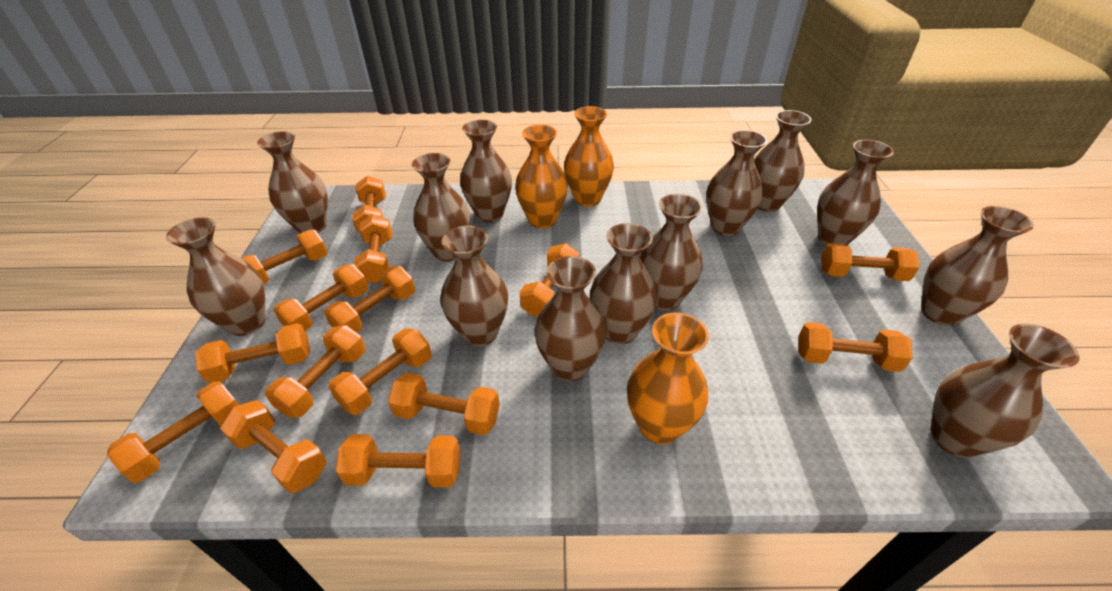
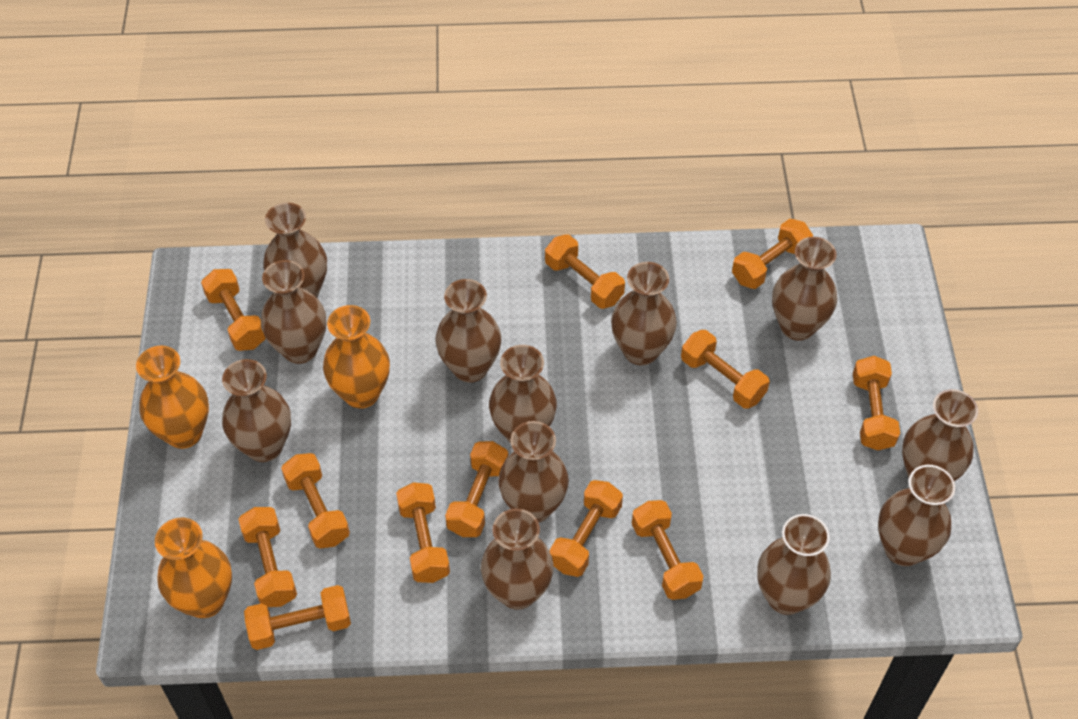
brown vase: [166,217,266,336] [257,131,328,233] [412,153,470,262] [441,226,508,346] [460,120,512,222] [535,256,607,381] [590,223,658,344] [640,194,703,311] [706,130,767,236] [754,110,812,212] [817,140,894,246] [921,206,1034,326] [931,324,1080,458] = 13 -> [222,359,291,462] [261,260,326,364] [263,202,327,297] [435,279,501,382] [481,509,554,610] [489,345,557,443] [498,421,569,522] [611,262,677,365] [757,514,831,615] [772,237,837,341] [878,465,955,566] [902,389,978,481] = 12
orange dumbbell: [107,382,239,483] [195,323,310,383] [220,400,326,493] [241,229,328,284] [265,325,366,418] [273,264,368,331] [324,266,415,332] [328,328,432,415] [336,434,460,488] [352,176,386,233] [354,214,392,283] [388,372,500,435] [520,243,579,317] [798,322,913,372] [821,243,919,281] = 15 -> [201,269,266,351] [238,507,297,607] [244,585,351,650] [281,453,350,549] [396,482,450,583] [445,441,508,537] [545,234,625,309] [550,480,623,577] [632,500,703,600] [681,330,770,408] [732,219,813,289] [853,356,900,451] = 12

